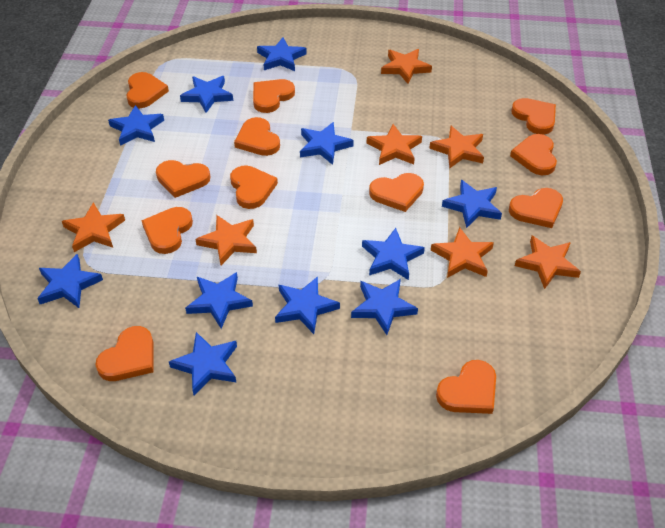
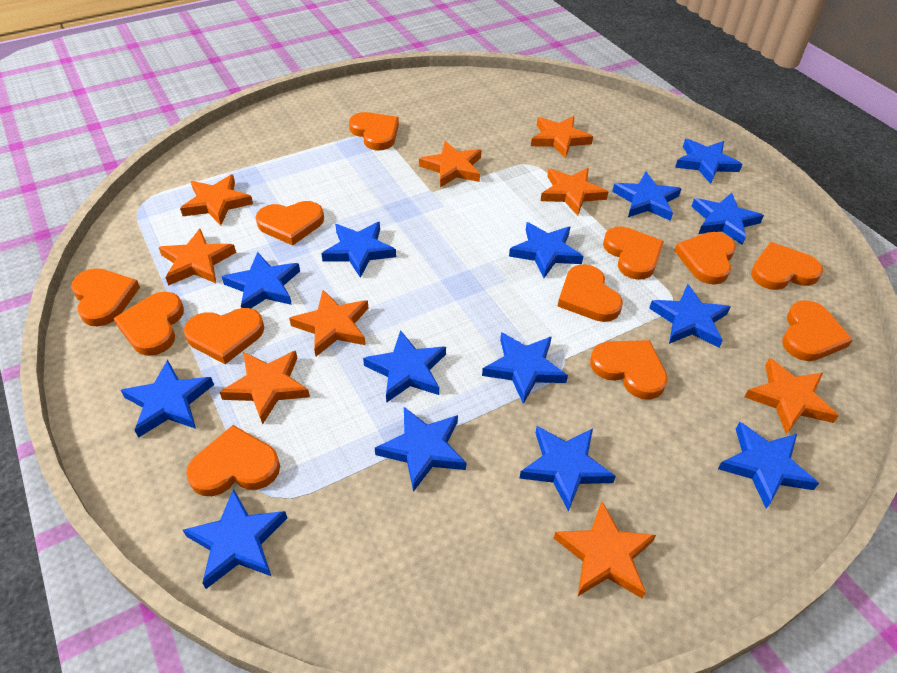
blue star: [37,254,103,308] [108,105,164,146] [169,332,237,396] [180,76,233,113] [185,272,253,329] [257,37,307,71] [275,276,340,334] [300,122,354,165] [351,279,418,335] [362,228,425,280] [442,180,502,228] = 11 -> [121,360,214,438] [183,488,287,589] [222,252,300,308] [321,222,396,278] [363,330,446,403] [375,407,466,492] [482,332,568,404] [509,222,584,278] [519,426,616,512] [612,172,682,221] [649,284,731,348] [675,139,742,184] [691,193,764,245] [718,422,819,509] = 14
orange star: [62,202,125,252] [195,215,257,265] [367,124,422,165] [381,49,432,84] [429,126,484,168] [431,227,494,278] [515,236,581,289] = 7 -> [159,229,236,286] [180,174,253,226] [220,351,310,425] [289,290,369,356] [419,141,481,188] [531,116,593,159] [541,168,608,216] [554,501,656,599] [744,358,839,434] = 9

